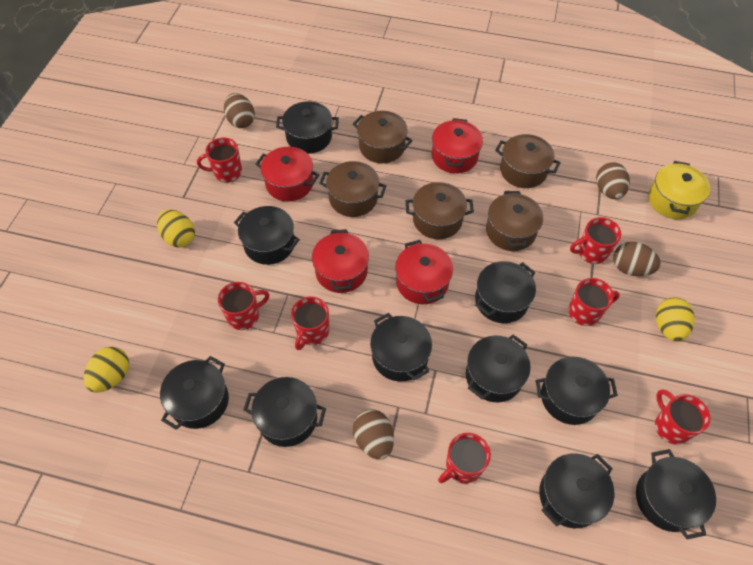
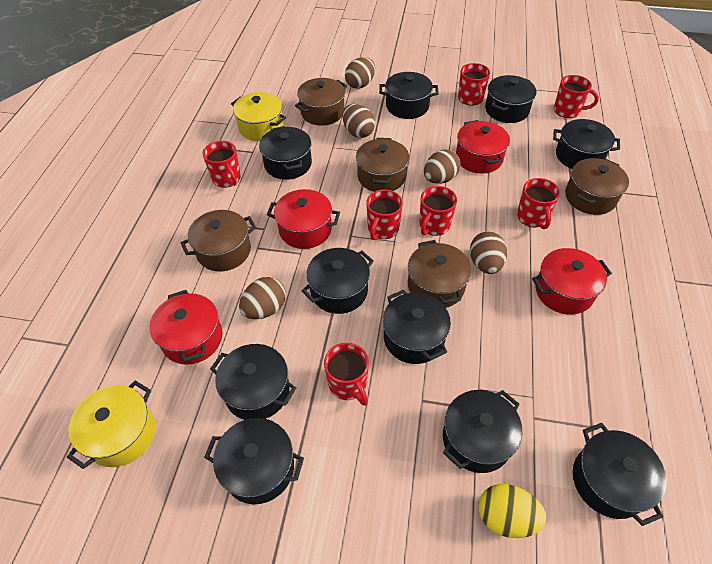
brown egg: [224,93,255,128] [353,409,394,460] [596,162,630,199] [613,242,661,276] = 4 -> [239,277,286,319] [343,104,375,138] [345,57,375,89] [424,149,460,184] [470,231,507,274] = 5
yellow egg: [84,347,129,393] [157,210,195,247] [656,297,695,342] = 3 -> [479,484,547,538] = 1
yellow pot: [648,161,710,219] = 1 -> [67,381,155,469] [231,92,286,141] = 2

